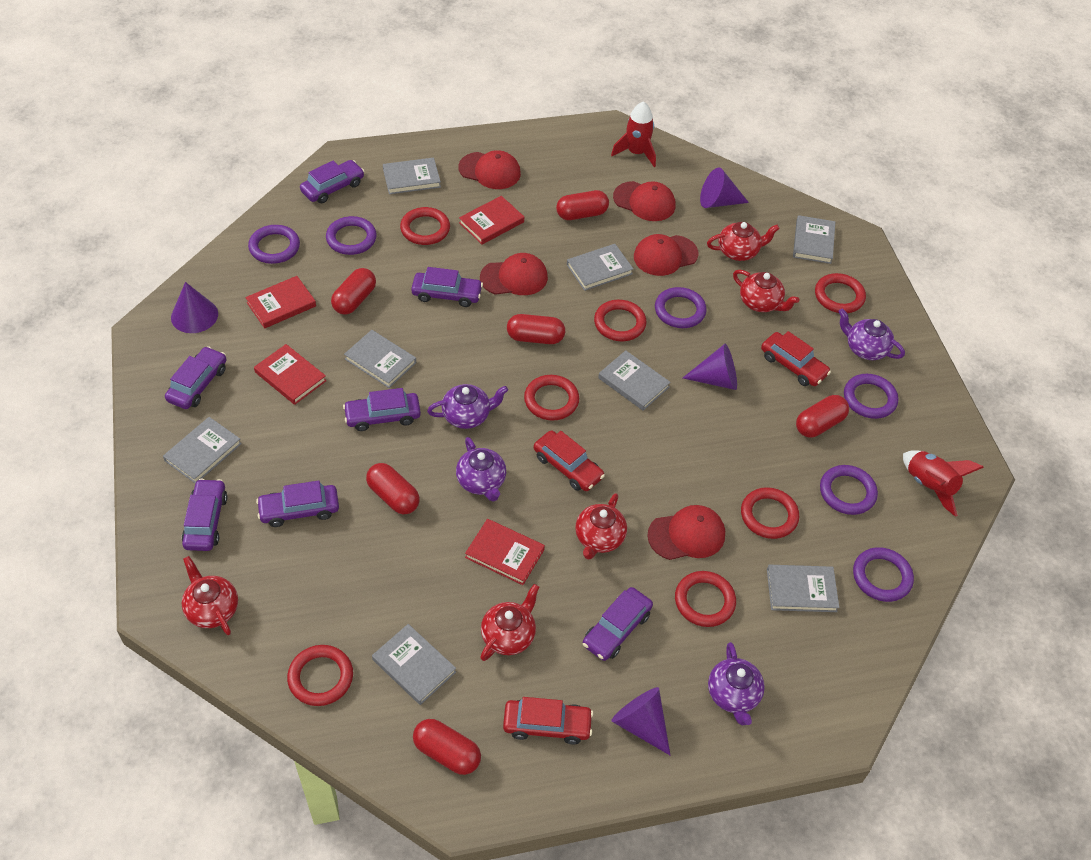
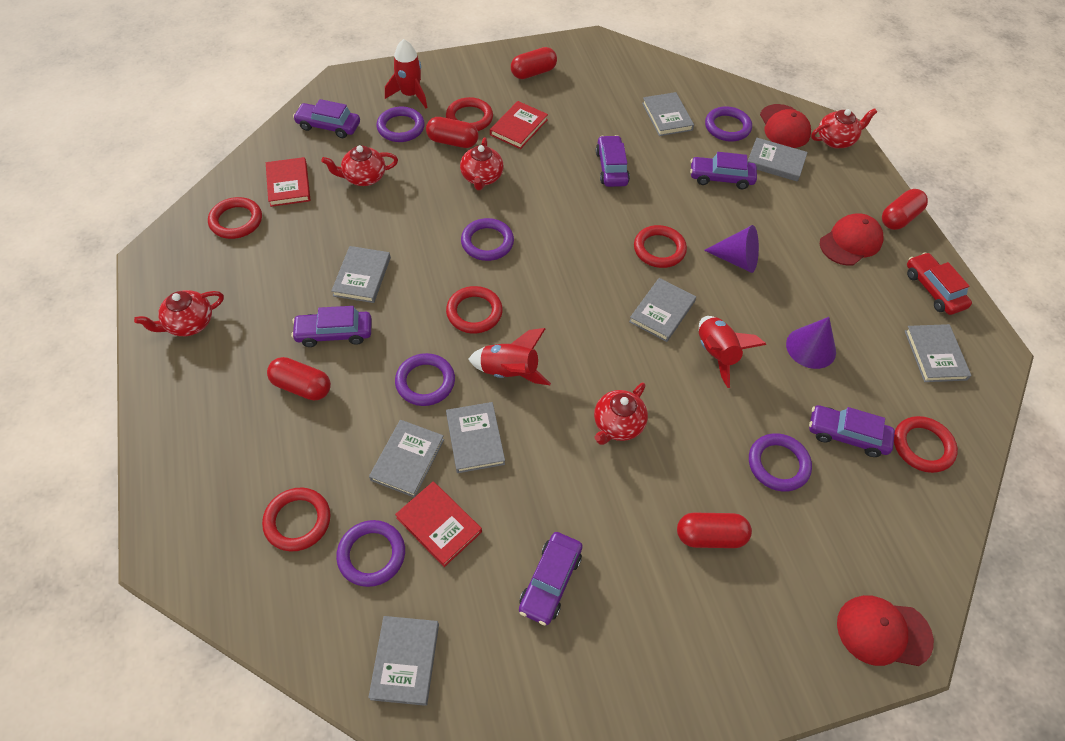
purple car: [165,346,227,409] [182,479,227,551] [256,481,339,527] [300,160,364,203] [343,388,421,431] [411,267,483,307] [583,587,653,661] = 7 -> [291,306,372,347] [293,99,360,138] [519,532,583,625] [596,135,630,187] [690,152,757,189] [809,405,895,457] = 6
purple cone: [171,282,218,333] [611,687,670,755] [683,344,737,390] [700,167,749,208] = 4 -> [704,225,759,273] [786,317,836,369] = 2
purple teapot: [427,384,508,429] [456,437,506,502] [708,642,765,725] [838,308,905,360] = 4 -> none = 0
red book: [245,276,316,329] [254,344,327,405] [459,196,524,244] [465,519,545,585] = 4 -> [266,157,310,207] [395,482,482,567] [490,101,548,149] = 3
red cap: [458,150,521,189] [480,253,548,295] [613,181,675,221] [634,234,699,276] [647,505,725,560] = 5 -> [760,104,811,148] [820,213,883,266] [837,595,934,666] = 3
red capsule: [331,268,376,315] [366,463,420,514] [413,719,481,775] [507,314,565,344] [556,190,609,220] [796,395,849,438] = 6 -> [267,357,331,401] [426,117,479,148] [511,47,557,79] [677,513,752,548] [882,189,928,230] = 5
red car: [503,697,593,744] [534,430,605,491] [761,331,831,386] = 3 -> [907,252,972,315] = 1
red ring: [287,645,353,706] [400,207,450,245] [524,375,579,421] [594,300,646,341] [675,571,736,627] [741,487,799,539] [815,273,866,313] = 7 -> [208,197,262,239] [262,488,331,551] [446,97,493,131] [446,286,503,333] [634,225,687,268] [894,416,958,473] = 6
red rocket: [611,101,656,167] [903,450,984,517] = 2 -> [385,39,427,108] [469,328,551,385] [699,316,766,388] = 3

